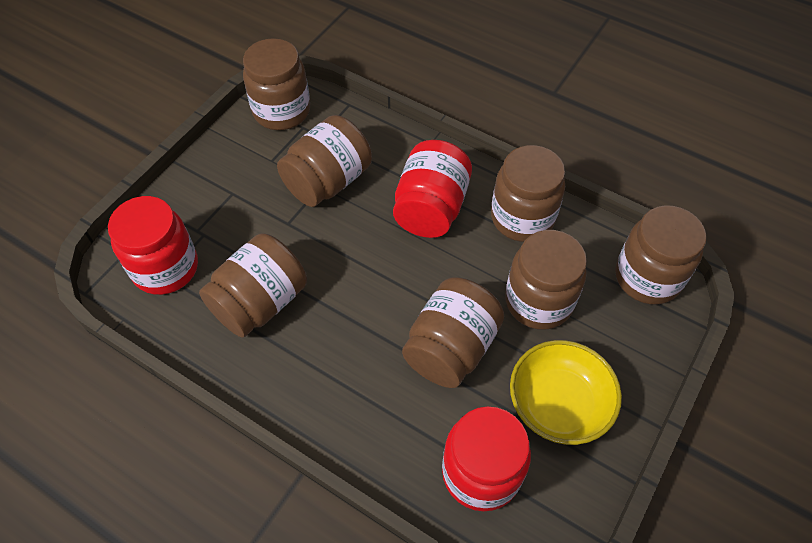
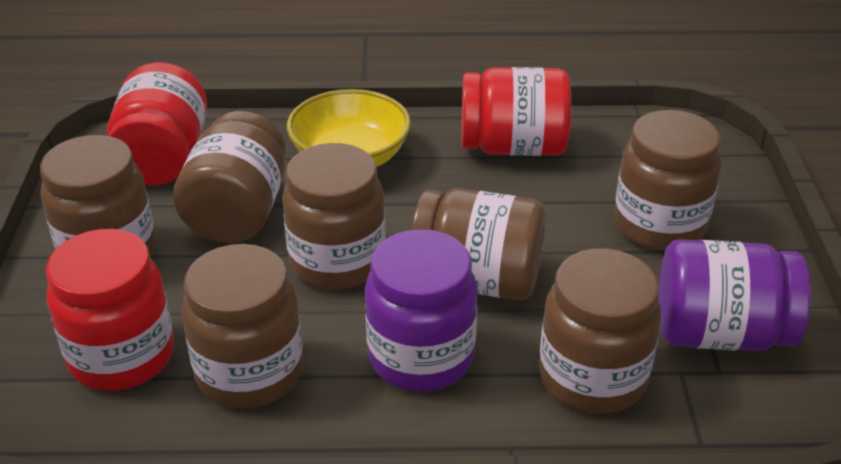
purple jar: none = 0 -> [365,229,478,391] [658,239,811,351] = 2

